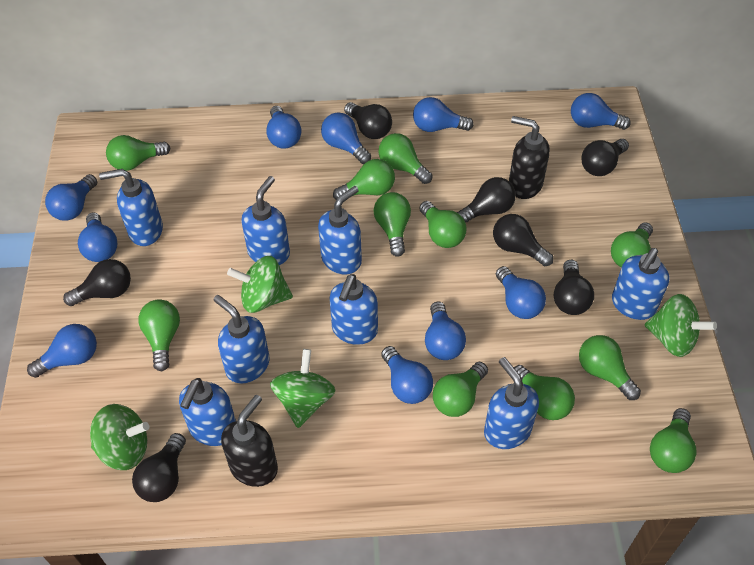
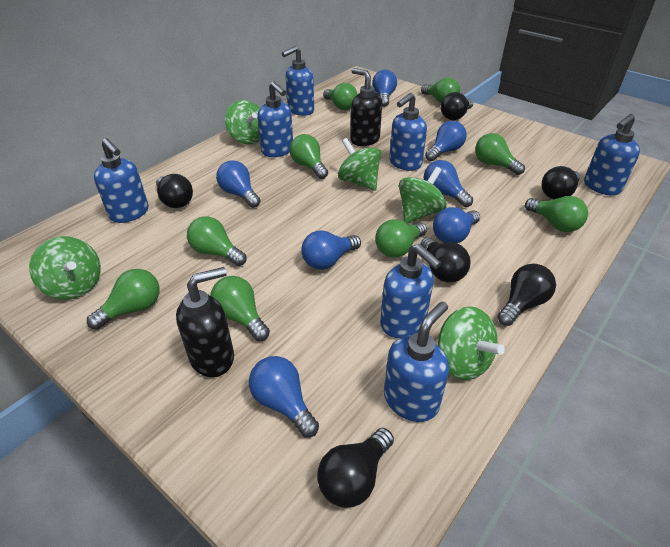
black light bulb: [63,259,131,306] [132,433,186,502] [344,102,392,139] [457,177,516,223] [493,214,554,266] [554,260,594,315] [582,139,629,176] = 7 -> [156,174,193,208] [317,428,394,508] [421,237,470,283] [441,92,473,120] [497,264,556,326] [542,166,580,199] = 6
blue light bulb: [27,324,97,378] [45,174,97,221] [78,212,117,262] [266,106,301,149] [321,112,371,164] [381,346,433,404] [413,97,474,132] [425,302,466,360] [496,266,546,319] [571,93,631,130] = 10 -> [216,160,261,208] [249,356,319,437] [301,231,361,270] [372,69,397,107] [424,160,473,207] [425,121,467,161] [433,207,480,243] = 7
blue soap dispenser: [99,169,163,246] [179,378,236,446] [213,295,270,384] [241,176,290,265] [318,186,362,275] [329,274,378,345] [484,357,539,449] [612,248,669,320] = 8 -> [94,138,148,223] [257,81,293,157] [282,46,314,116] [380,244,441,338] [384,302,449,422] [389,93,427,171] [584,114,640,196] = 7
green light bulb: [106,135,170,171] [138,299,180,371] [333,159,395,200] [374,192,411,257] [379,133,432,184] [419,201,467,248] [433,362,488,417] [514,365,575,420] [579,335,641,400] [611,222,653,268] [650,408,697,473] = 11 -> [87,269,160,330] [187,216,247,266] [210,276,270,341] [289,134,328,179] [323,83,358,110] [375,219,427,258] [421,77,460,103] [475,133,525,175] [525,196,588,232] = 9
green spinning top: [90,404,149,470] [227,256,293,313] [270,349,335,428] [645,294,717,357] = 4 -> [29,236,101,300] [225,100,260,144] [338,138,381,191] [399,167,447,223] [438,306,505,380] = 5

